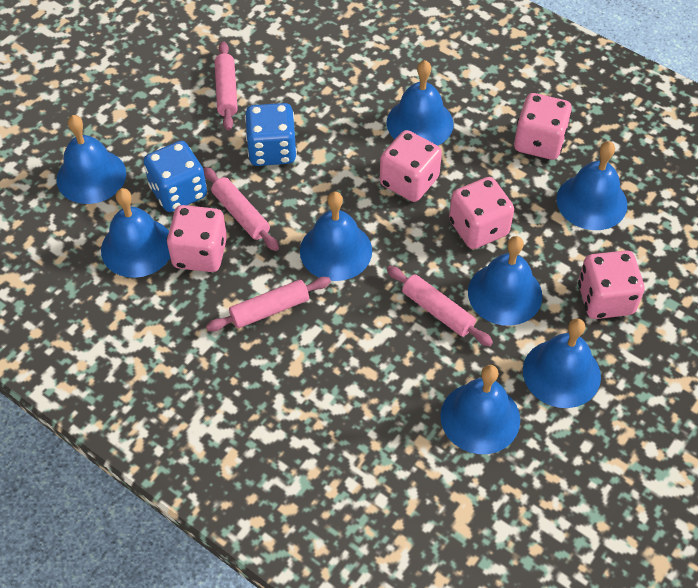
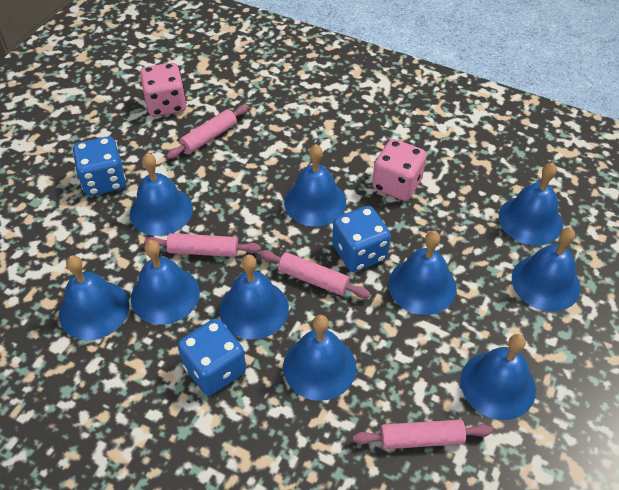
blue bell: [56,115,126,204] [101,188,170,278] [300,192,372,281] [386,60,454,145] [440,365,520,454] [468,236,542,326] [523,318,601,408] [556,141,627,230] = 8 -> [59,255,129,340] [130,153,193,236] [131,240,200,325] [219,255,289,339] [283,315,356,401] [284,144,346,227] [388,231,456,315] [460,334,536,420] [499,163,563,246] [512,227,580,312] = 10
blue dice: [143,141,207,212] [245,103,297,166] = 2 -> [73,137,126,196] [178,319,246,395] [332,206,391,272] = 3
pink dice: [167,205,227,272] [380,130,442,202] [449,177,514,249] [514,93,572,160] [578,250,644,319] = 5 -> [140,63,186,117] [372,139,427,201] = 2

